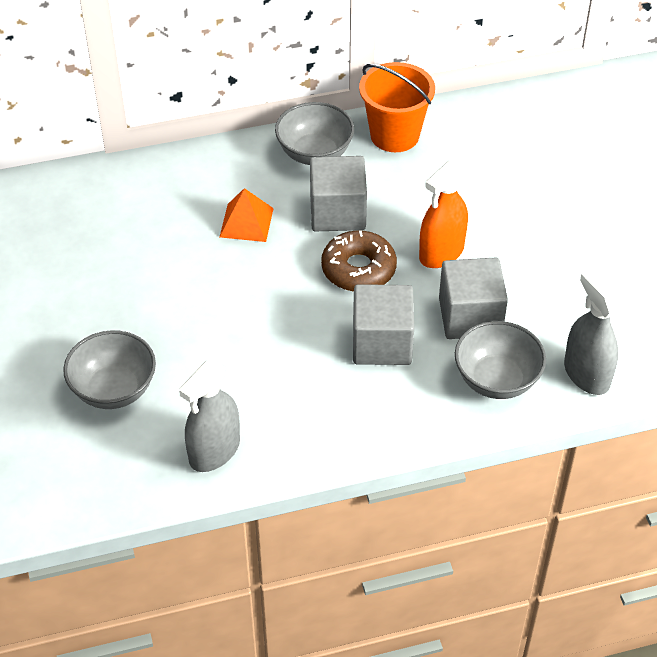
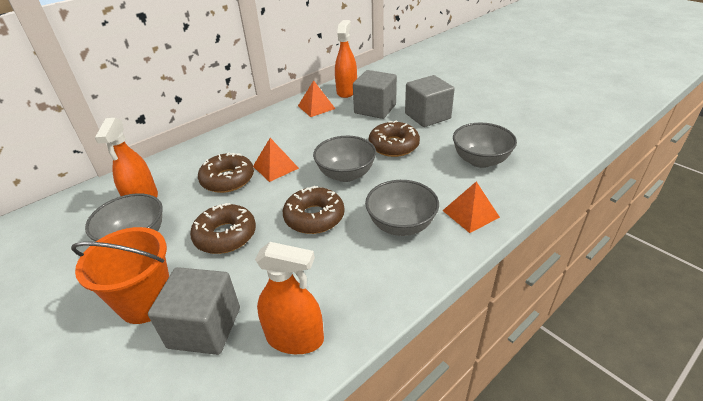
brown donut: [321,231,397,292] = 1 -> [190,203,256,254] [198,153,254,193] [283,186,345,234] [369,121,420,157] = 4
grey bowl: [63,330,156,409] [275,102,354,165] [455,321,546,399] = 3 -> [85,193,163,242] [313,136,376,182] [365,180,439,236] [453,123,517,168] = 4
grey spray bottle: [179,361,240,472] [564,270,620,395] = 2 -> none = 0
orange pyramid: [220,188,274,242] = 1 -> [253,138,299,182] [298,80,335,117] [442,182,500,233] = 3
orange spray bottle: [419,160,468,268] = 1 -> [95,118,158,198] [255,242,324,354] [335,20,357,98] = 3

